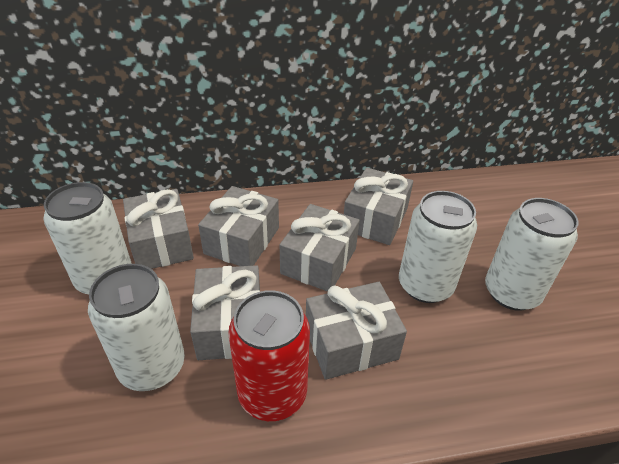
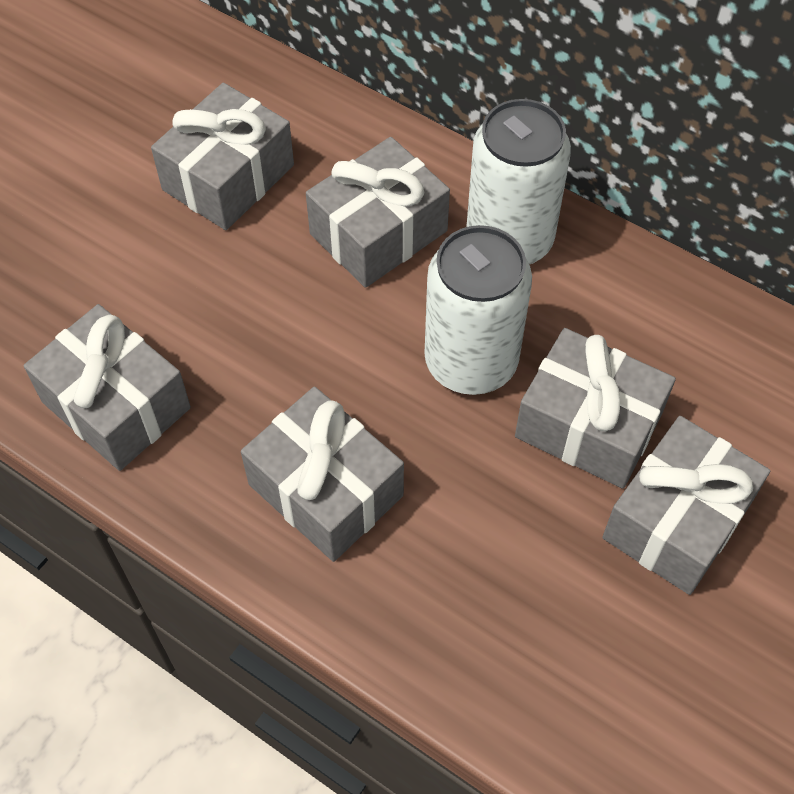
red can: [228,290,310,421] = 1 -> none = 0
white can: [43,182,132,294] [88,264,185,391] [399,191,477,303] [485,198,579,311] = 4 -> [424,225,532,395] [466,99,571,264] = 2

